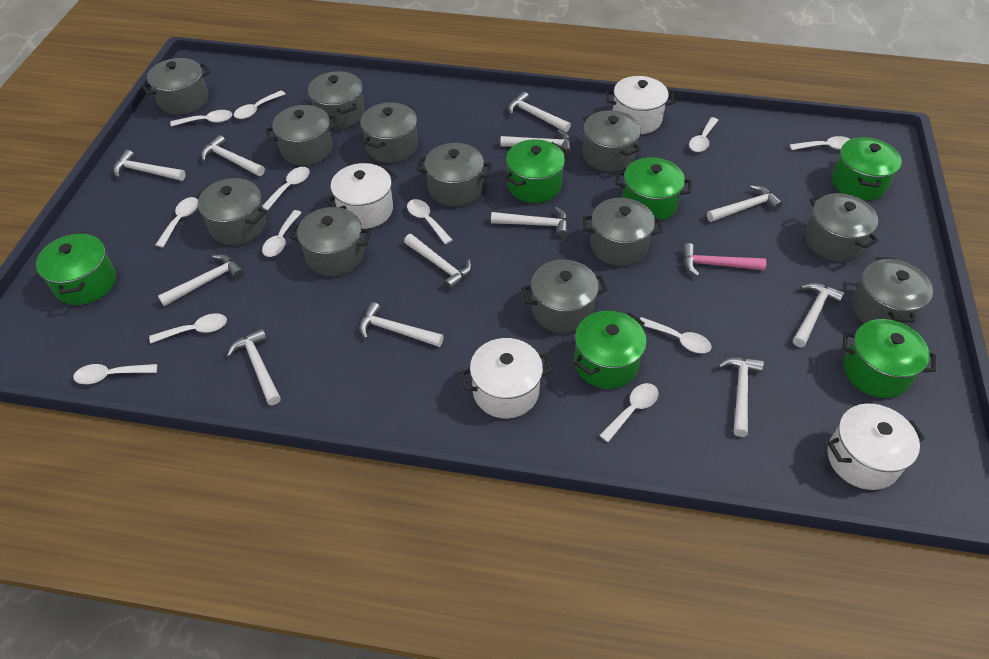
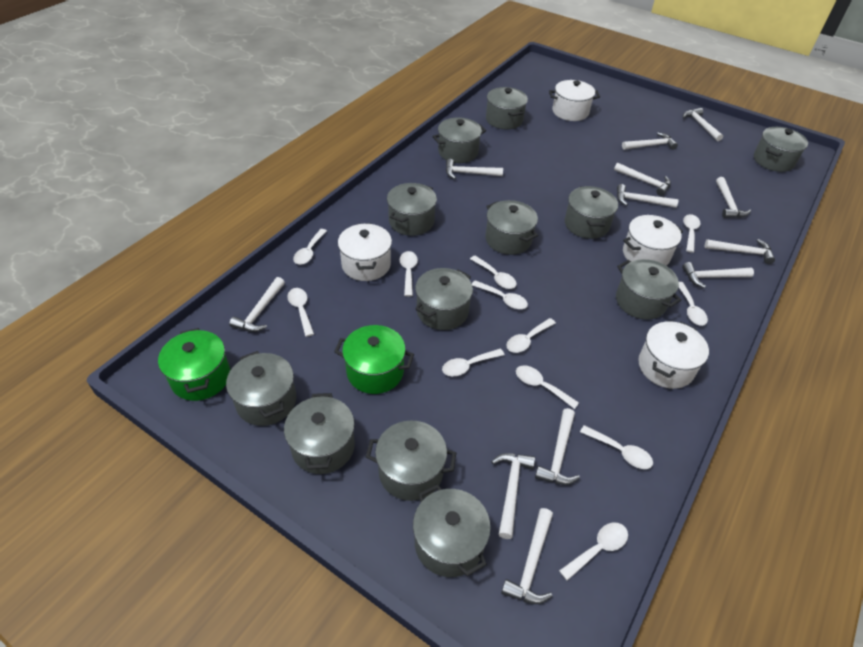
green pot: [36,232,116,305] [505,139,565,203] [574,311,647,389] [615,157,692,221] [832,137,902,201] [842,319,936,398] = 6 -> [158,328,230,401] [334,325,414,394] = 2
pink hammer: [683,243,767,276] = 1 -> none = 0

